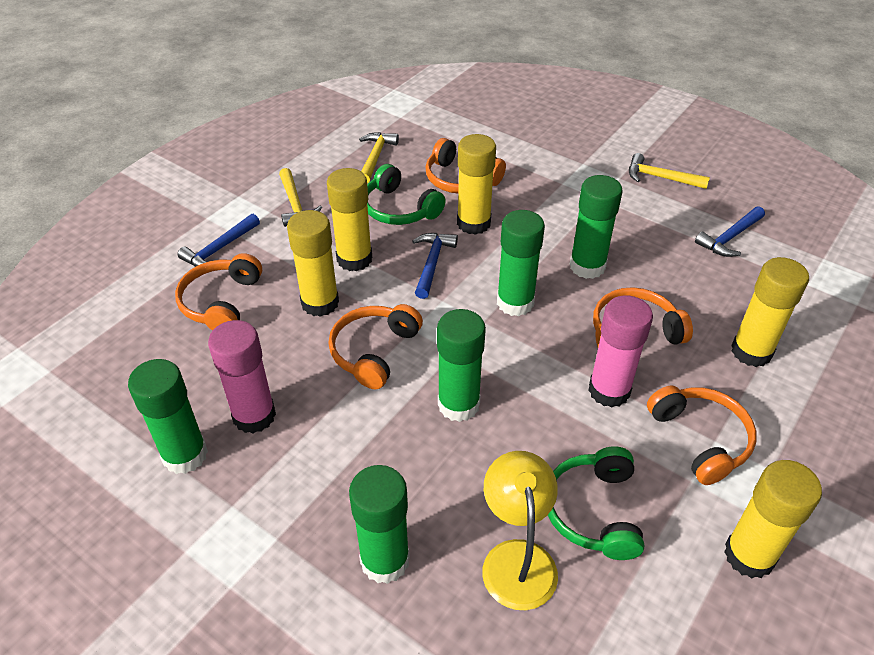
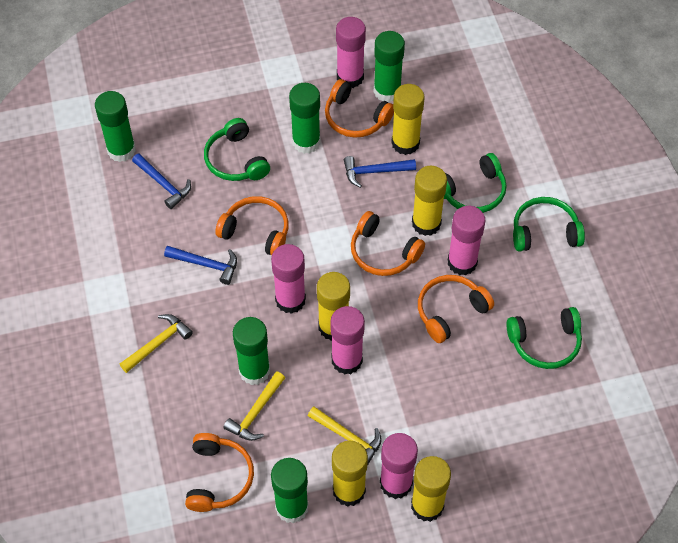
green headphones: [367,164,446,225] [548,446,644,560] = 2 -> [204,118,270,181] [444,153,507,213] [506,307,582,369] [513,197,585,252] = 4
pink glue stick: [208,320,276,434] [588,295,653,407] = 2 -> [271,244,306,314] [330,306,365,375] [336,17,366,88] [380,433,418,499] [448,206,486,276] = 5
yellow lamp: [482,451,558,610] = 1 -> none = 0

